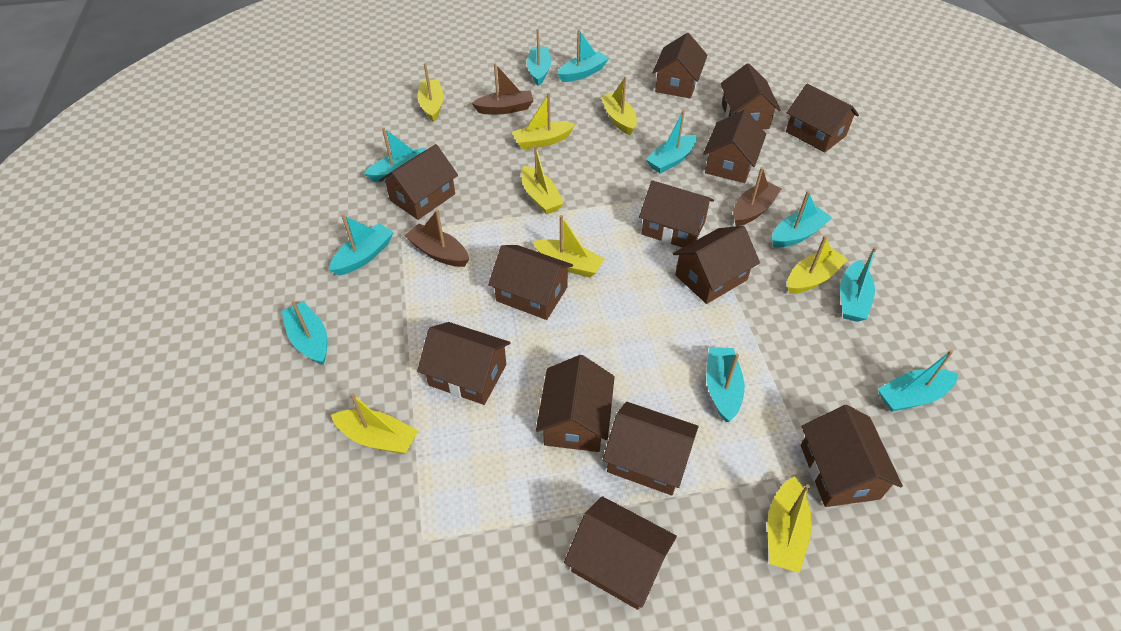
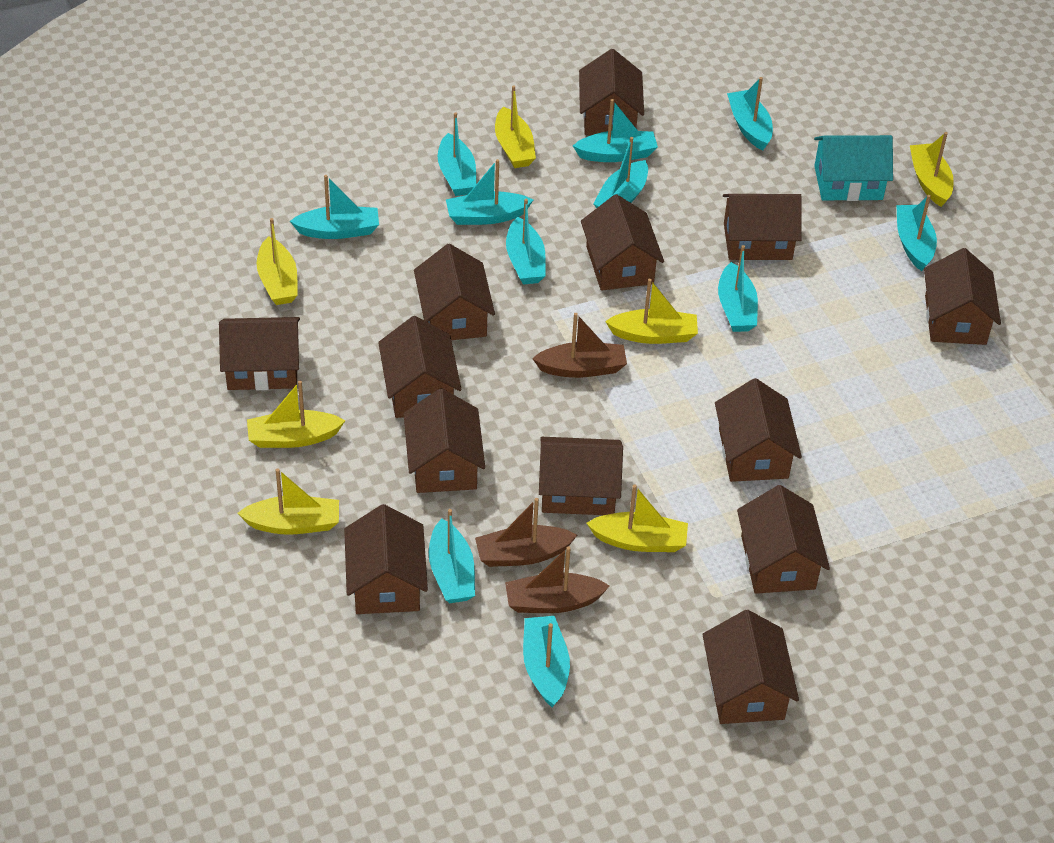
turquoise boat: [281,301,327,365] [329,214,394,276] [364,127,425,182] [526,29,551,86] [557,29,609,82] [646,110,697,174] [706,347,745,422] [772,191,832,248] [840,247,877,322] [878,350,958,412] = 10 -> [290,175,379,239] [429,509,475,603] [438,112,476,196] [446,159,533,225] [506,199,546,285] [523,616,570,707] [573,99,658,162] [593,137,648,208] [718,245,758,332] [727,77,773,150] [896,195,937,271] = 11
turquoise house: none = 0 -> [814,135,893,201] = 1
yellow boat: [331,393,418,454] [417,63,444,122] [512,93,575,149] [521,146,564,214] [532,215,605,278] [601,77,637,135] [767,476,812,573] [787,236,848,294] = 8 -> [238,468,339,535] [247,381,345,448] [257,218,298,305] [495,86,536,168] [586,485,688,552] [605,279,698,344] [910,132,954,207] = 7

